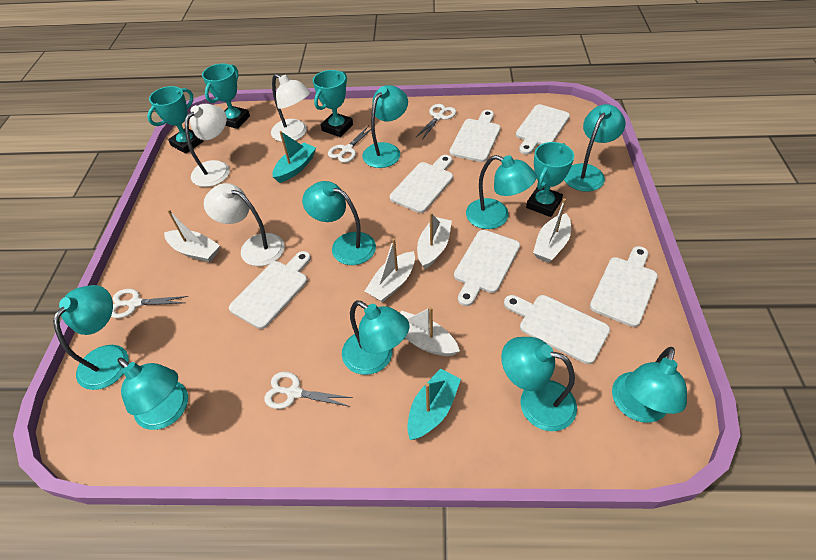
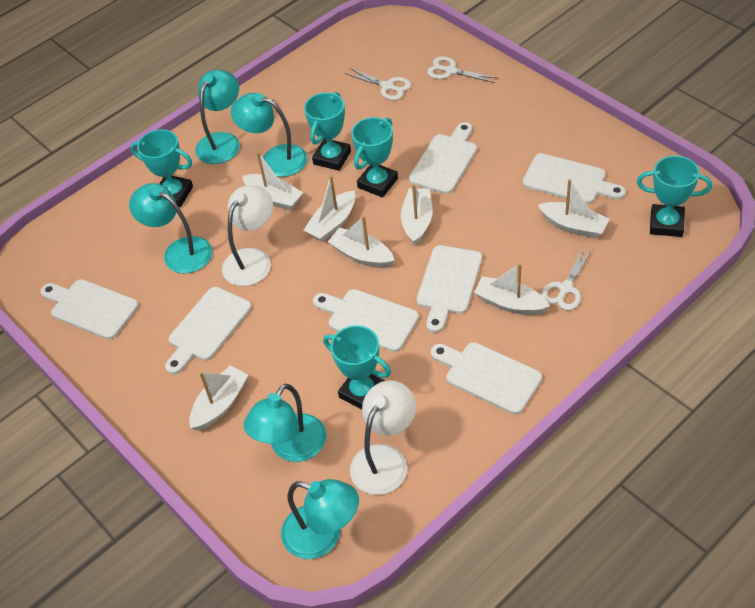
turquoise boat: [272,131,316,183] [407,369,461,440] = 2 -> none = 0
turquoise lamp: [53,285,129,390] [117,357,188,430] [302,181,376,265] [342,300,410,375] [362,85,408,168] [466,155,537,229] [501,337,577,431] [564,104,626,192] [612,347,687,423] = 9 -> [129,183,212,274] [195,70,240,164] [231,93,307,177] [244,384,326,462] [281,479,359,559] = 5
turquoise trophy: [147,86,204,154] [202,64,250,129] [313,70,353,137] [526,142,574,217] = 4 -> [131,129,193,207] [304,92,351,171] [323,325,391,409] [351,117,398,198] [637,156,712,237] = 5
white boat: [164,209,220,262] [365,238,415,302] [400,307,460,356] [417,212,452,269] [533,198,571,263] = 5 -> [189,365,248,431] [242,152,303,210] [304,175,355,242] [328,215,395,268] [401,184,432,245] [474,263,550,315] [538,179,610,238] = 7
white lamp: [185,104,230,187] [204,183,285,266] [271,74,311,142] = 3 -> [222,185,273,286] [350,380,416,495] = 2
white scissors: [111,289,188,318] [264,372,353,409] [328,125,371,163] [416,104,456,140] = 4 -> [345,68,411,100] [427,56,498,83] [541,246,593,310] = 3

